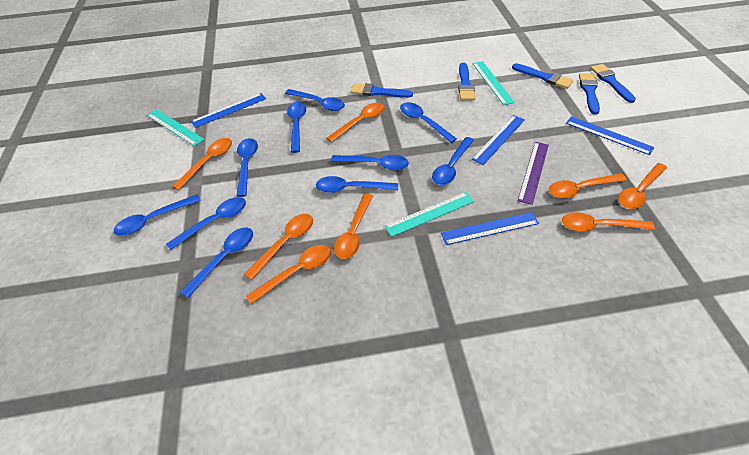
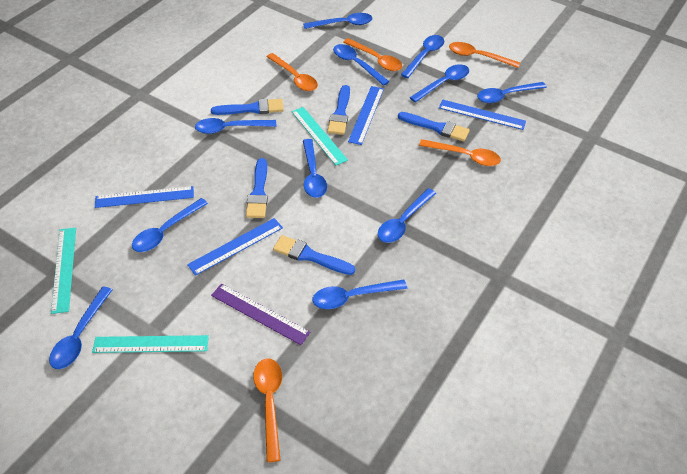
blue spoon: [114,195,201,236] [166,197,246,250] [180,228,253,298] [237,138,258,197] [285,89,345,111] [287,102,306,153] [316,176,398,193] [331,155,409,170] [400,102,457,143] [432,137,474,185] = 10 -> [49,287,112,369] [132,198,208,252] [195,118,276,134] [303,13,372,29] [303,139,327,198] [312,279,407,309] [333,44,390,86] [378,188,436,243] [401,35,444,78] [409,64,469,102] [477,82,547,103] = 11
orange spoon: [172,138,232,190] [244,214,313,280] [246,245,331,304] [326,103,385,143] [334,193,373,259] [549,173,626,198] [562,212,655,232] [618,163,667,209] = 8 -> [253,358,282,462] [266,53,318,91] [343,38,402,71] [419,139,501,166] [449,42,520,68] = 5

